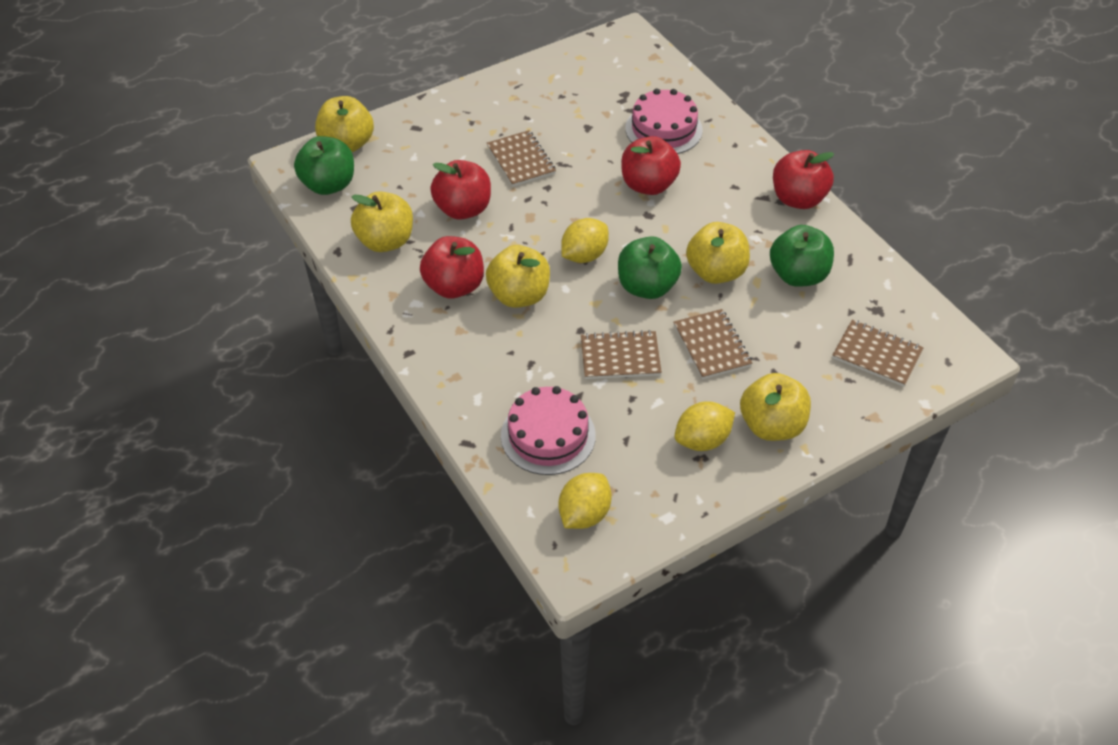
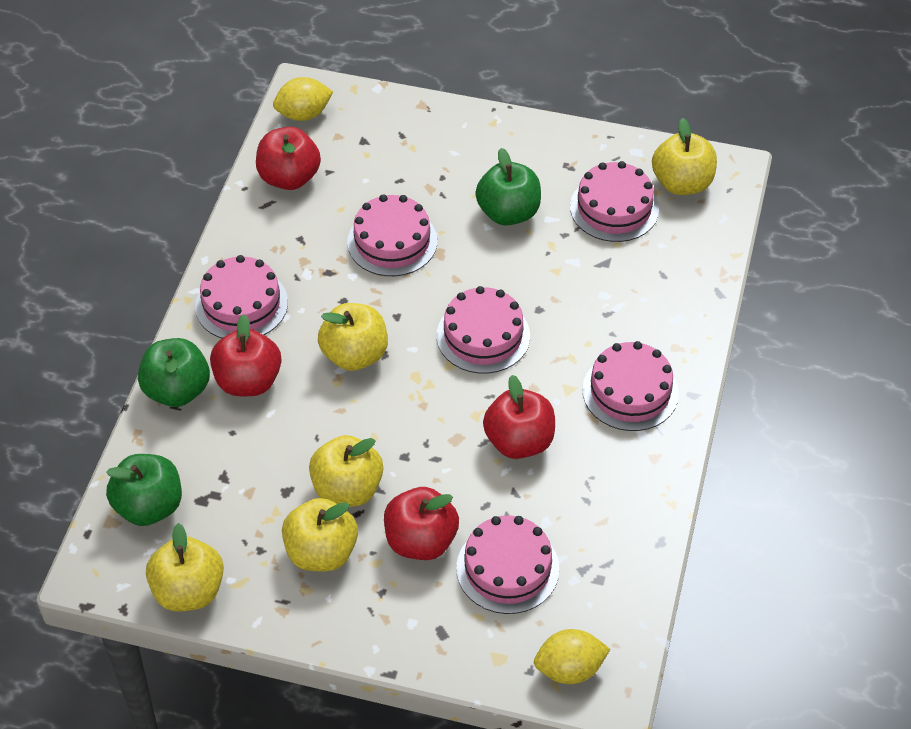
brown notebook: [487,130,556,187] [581,330,662,379] [673,309,752,379] [832,320,924,387] = 4 -> none = 0
pink cake: [501,386,596,475] [625,88,703,154] = 2 -> [195,255,288,338] [347,194,437,276] [437,286,530,373] [456,515,559,614] [570,161,659,242] [582,341,679,431] = 6
yellow lemon: [558,473,612,529] [561,218,609,263] [675,401,735,451] = 3 -> [273,77,333,121] [534,629,610,684] = 2

